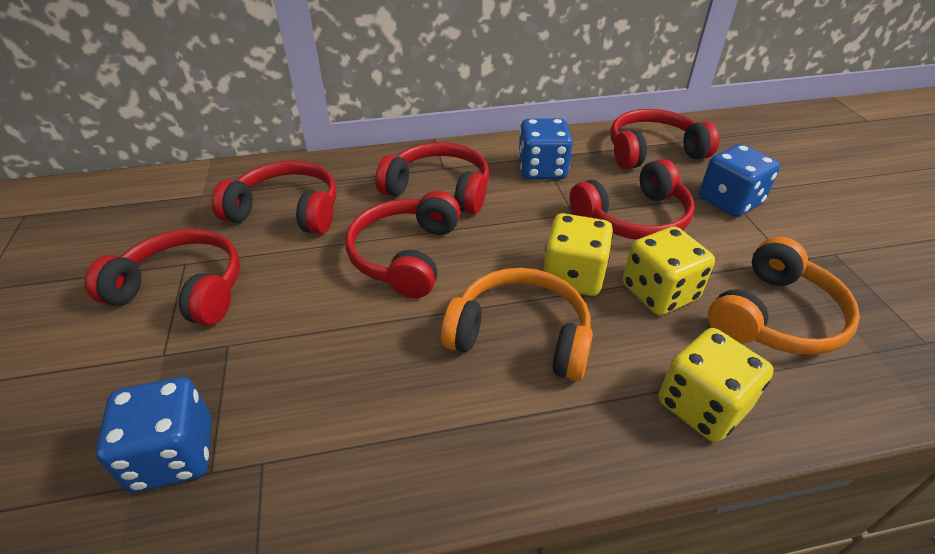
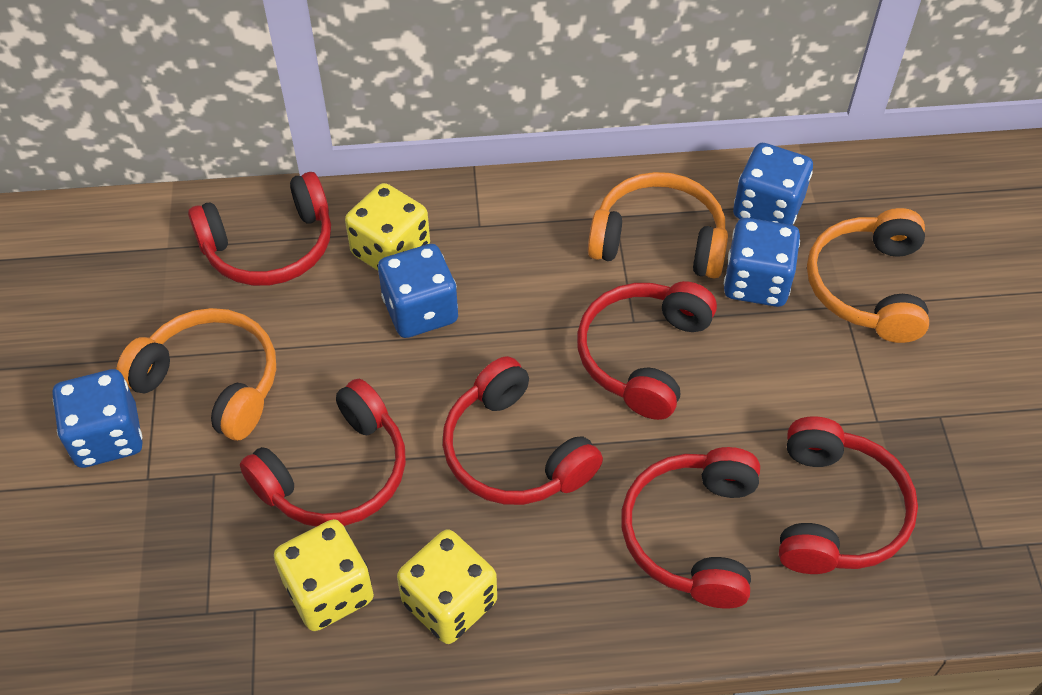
blue dice: [95,377,211,493] [518,118,573,180] [699,144,780,217] = 3 -> [53,369,143,468] [378,244,458,338] [724,218,800,307] [733,143,813,225] = 4
orange headphones: [441,268,593,381] [708,237,860,355] = 2 -> [116,308,276,440] [588,172,728,278] [807,208,929,343] = 3

